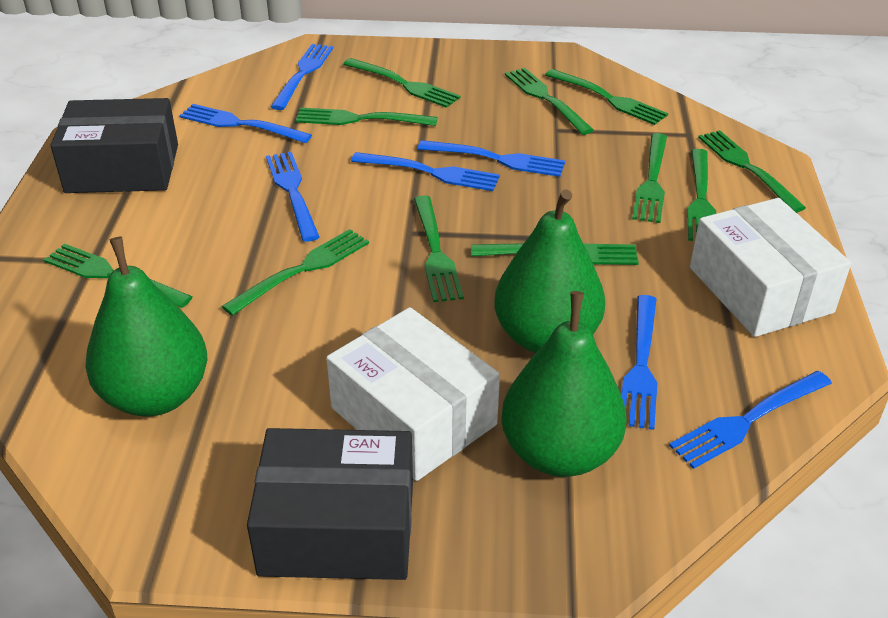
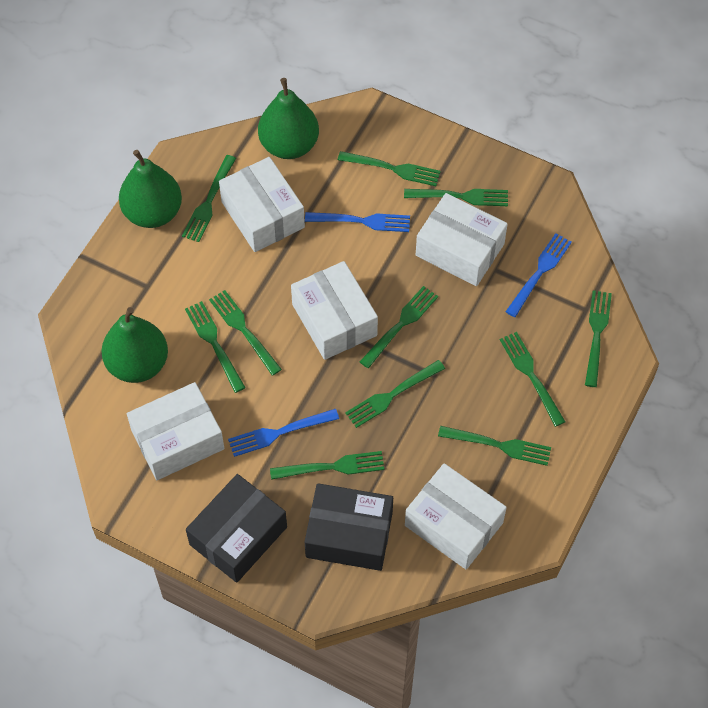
blue fork: [179,104,312,143] [266,152,319,242] [271,44,333,110] [351,152,500,191] [418,140,565,177] [622,295,657,430] [669,371,832,469] = 7 -> [228,409,339,457] [305,212,410,232] [505,233,572,317] = 3
white box: [326,307,500,481] [690,198,851,337] = 2 -> [127,382,225,480] [219,157,305,252] [291,261,378,360] [405,463,507,569] [416,193,508,286] = 5

